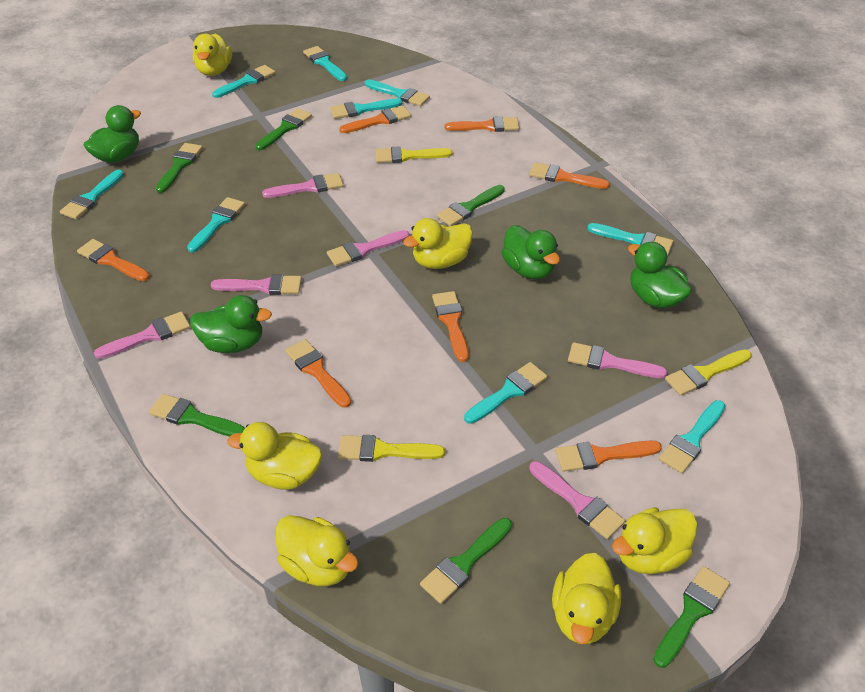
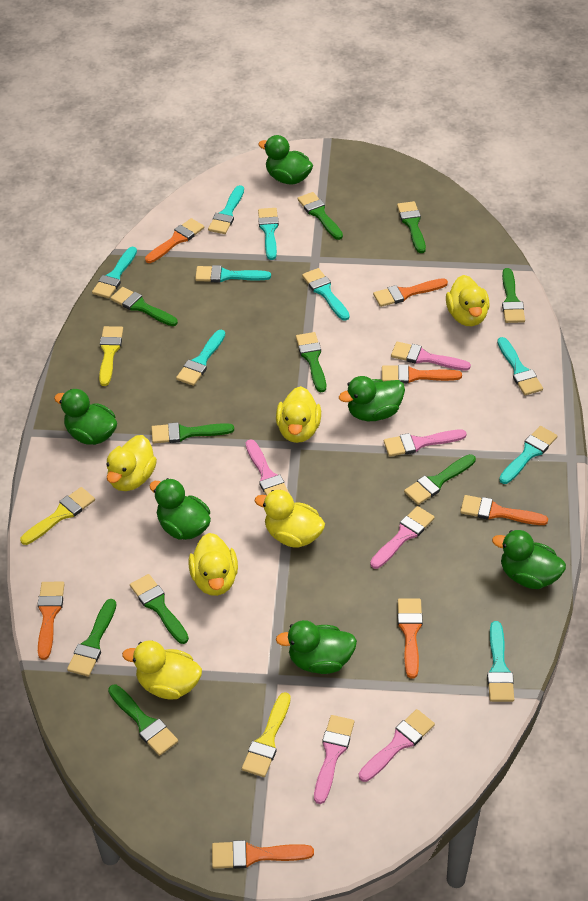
green brush: [149,394,245,437] [156,143,203,193] [255,108,312,150] [420,518,512,604] [437,185,505,226] [653,566,730,668] = 6 -> [67,599,116,677] [108,685,178,756] [111,287,178,326] [130,574,189,644] [151,422,234,443] [296,332,326,392] [297,192,343,240] [397,201,426,253] [404,454,476,505] [502,268,525,323] = 10
green duck: [83,105,141,163] [190,295,272,353] [502,225,560,279] [628,242,692,308] = 4 -> [54,389,117,445] [149,478,211,540] [258,135,313,185] [276,620,357,674] [339,376,405,421] [492,530,566,589] = 6

